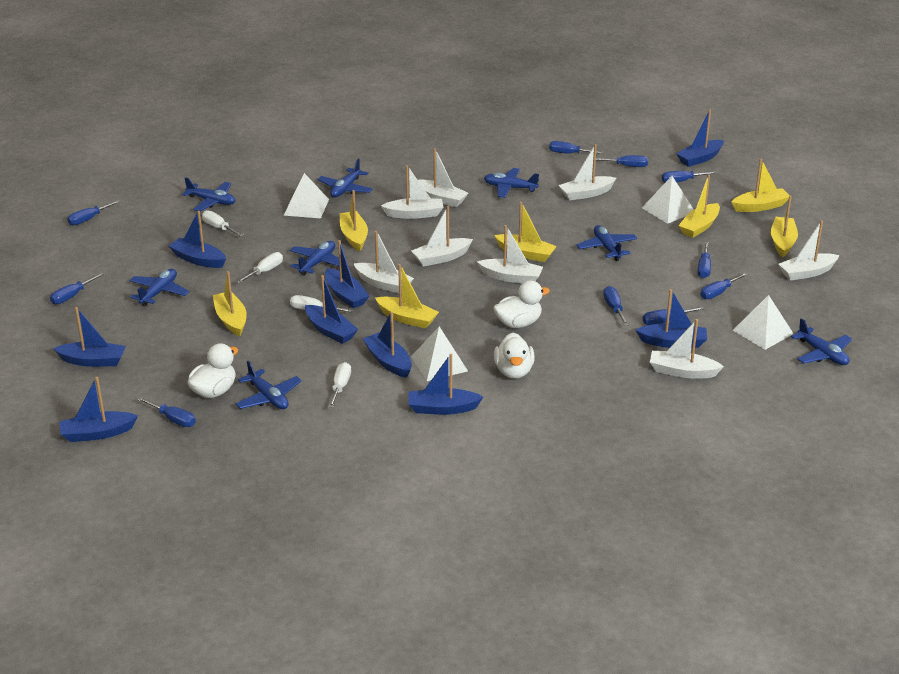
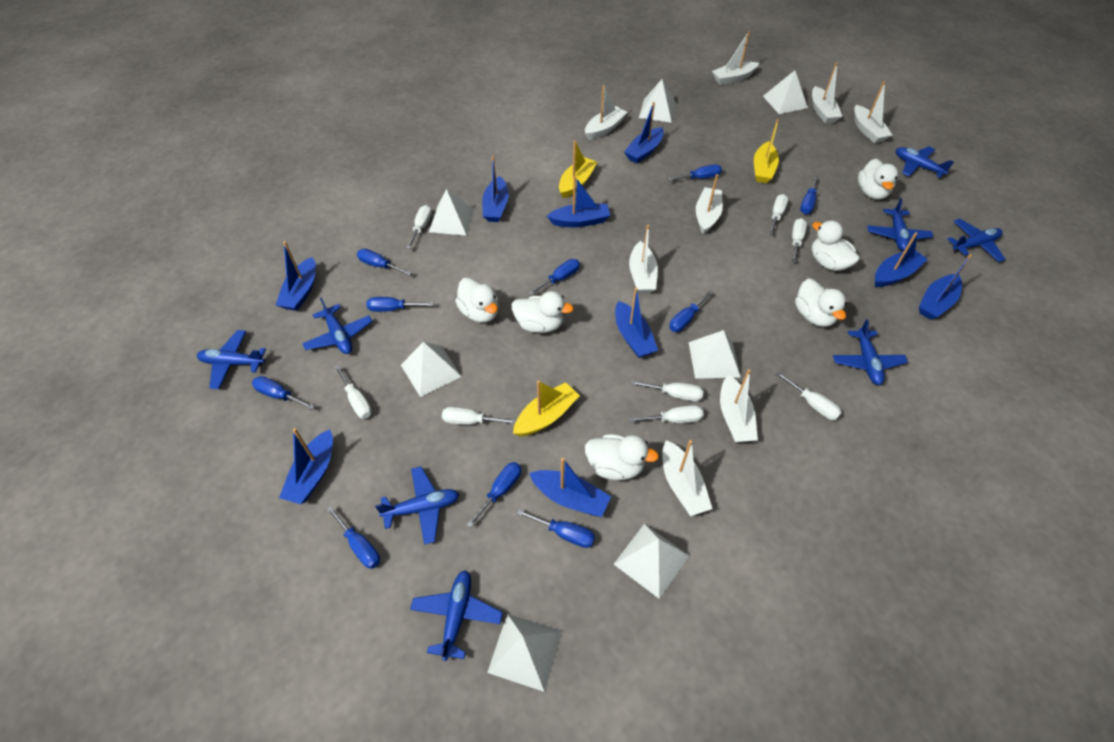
white duck: [188,343,238,398] [493,280,550,328] [494,332,534,379] = 3 -> [455,278,498,322] [512,291,574,333] [585,434,659,480] [795,278,847,327] [812,221,860,271] [858,159,898,200] = 6
white pyramid: [283,173,329,218] [411,327,468,381] [642,176,694,224] [733,295,794,350] = 4 -> [401,342,462,397] [429,189,474,236] [487,614,562,692] [614,524,689,599] [639,79,676,123] [689,330,741,379] [763,70,808,114] = 7
white screwdriver: [202,210,244,237] [236,252,283,284] [290,295,353,312] [328,362,351,408] = 4 -> [334,365,372,419] [406,205,432,249] [442,407,516,425] [629,405,704,423] [631,380,704,401] [769,194,788,235] [776,372,842,420] [792,218,807,263] = 8
yellow boat: [213,271,247,336] [340,190,368,251] [375,264,439,329] [494,202,557,262] [678,174,720,238] [732,159,790,212] [771,196,798,258] = 7 -> [513,381,580,436] [559,140,597,198] [754,119,779,183] = 3

